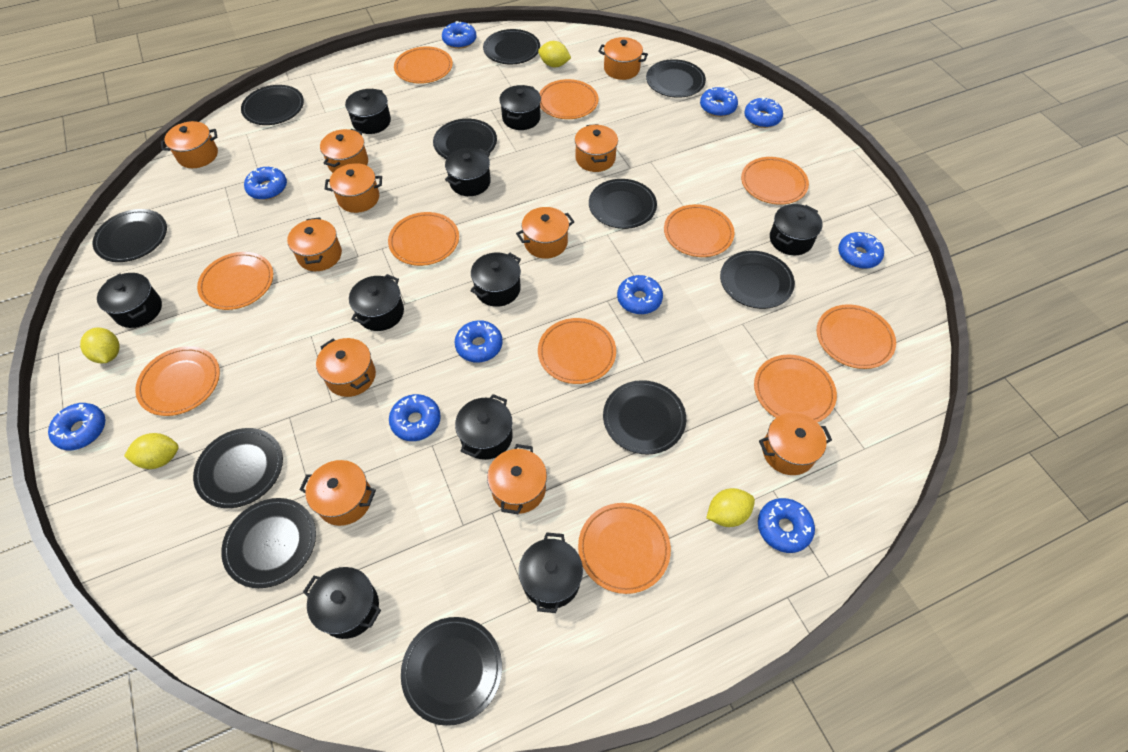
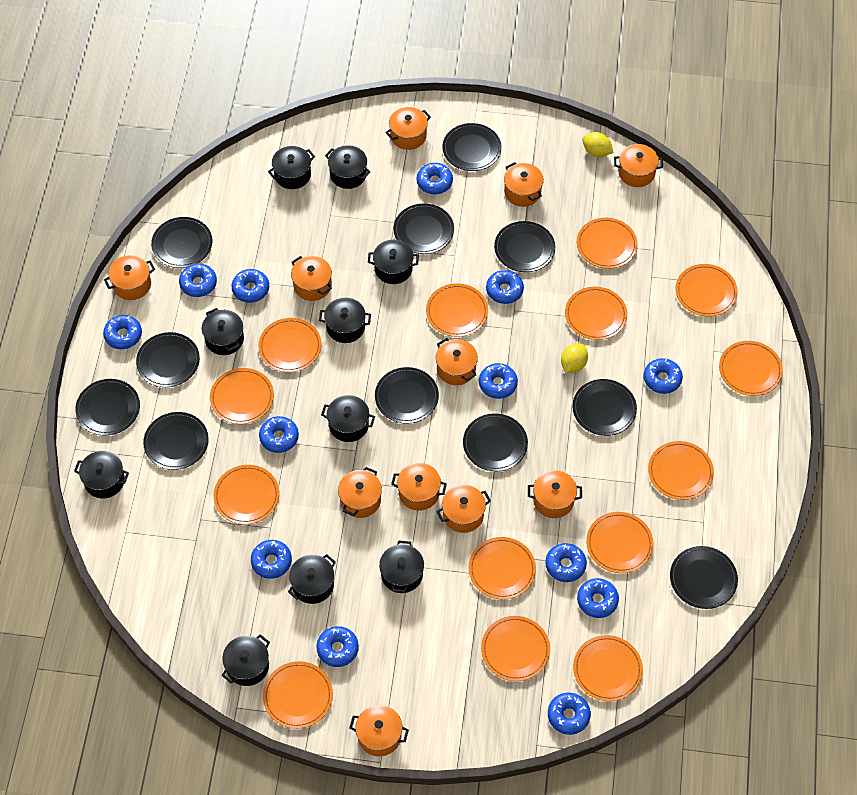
blue donut: [48,403,106,450] [244,167,287,200] [389,394,441,441] [442,21,477,49] [455,320,503,363] [617,275,663,314] [700,87,738,117] [744,97,783,128] [758,498,815,553] [838,232,884,269] = 10 -> [103,315,142,349] [179,263,217,297] [231,269,269,303] [251,540,292,579] [259,416,299,453] [316,626,359,667] [417,163,453,194] [479,363,518,399] [486,270,524,304] [545,543,587,582] [548,693,591,735] [577,578,619,618] [644,358,683,394] = 13
orange plate: [135,346,220,416] [197,252,273,310] [388,212,459,266] [394,47,453,84] [538,318,616,384] [539,79,598,119] [578,503,671,594] [664,204,734,257] [741,157,809,205] [754,355,837,422] [817,304,896,369] = 11 -> [210,368,274,424] [213,465,279,524] [258,318,322,372] [263,661,333,729] [426,283,488,337] [469,537,536,600] [481,616,550,681] [565,287,627,340] [573,635,643,701] [577,218,638,269] [586,512,654,573] [648,441,714,500] [676,264,738,317] [719,341,783,396] = 14
yellow lemon: [80,328,120,363] [124,433,179,469] [538,41,571,67] [706,488,755,527] = 4 -> [561,343,588,373] [582,132,614,157] = 2

